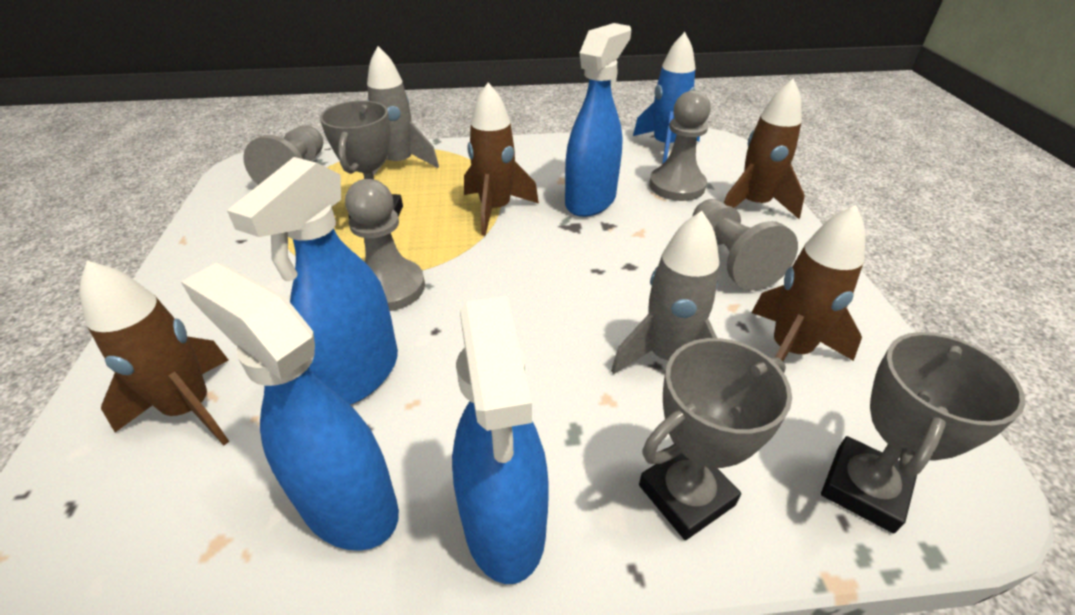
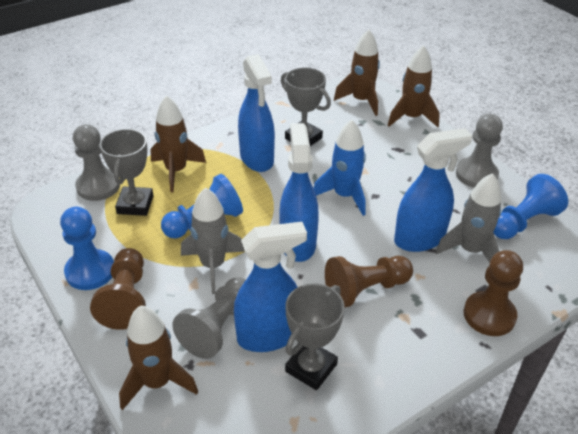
blue pawn: none = 0 -> [60,207,114,290] [161,174,243,239] [493,174,568,239] = 3
brown pawn: none = 0 -> [90,248,146,330] [325,256,413,308] [464,250,523,336] = 3
grey pawn: [243,125,323,185] [345,179,425,311] [649,90,711,201] [692,199,798,291] = 4 -> [73,124,120,201] [173,277,246,359] [456,114,503,188] = 3

